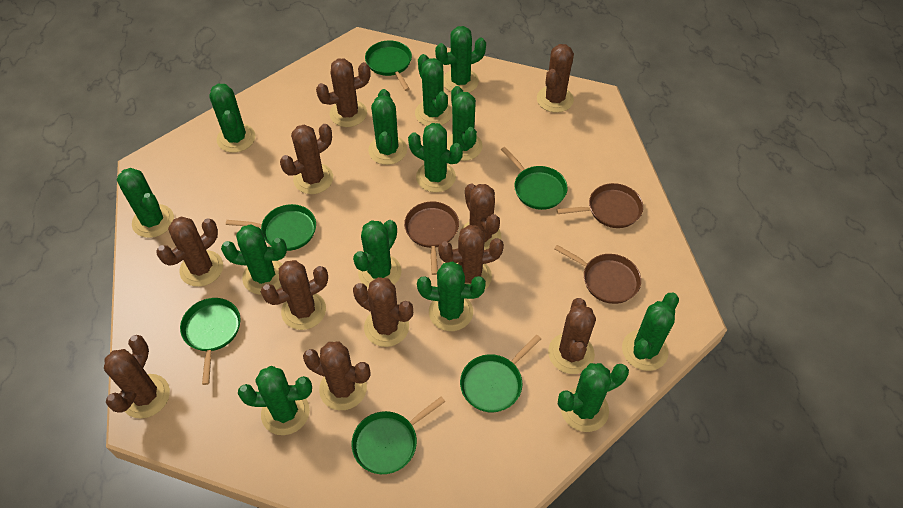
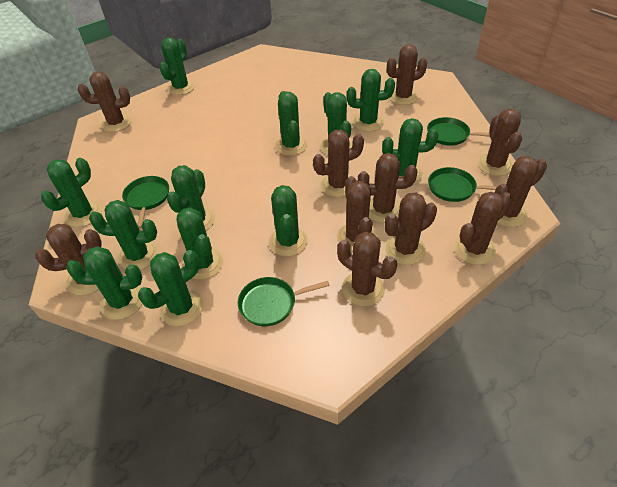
brown pan: [404,202,459,275] [554,245,641,304] [557,183,643,228] = 3 -> none = 0
green cactus: [117,168,174,238] [209,84,255,153] [221,224,287,295] [238,366,312,435] [353,220,402,288] [368,89,407,165] [408,123,463,192] [415,54,452,126] [417,261,486,331] [435,26,486,93] [447,86,483,161] [558,363,629,432] [622,293,679,371] = 13 -> [41,158,102,227] [66,246,142,320] [89,200,158,270] [138,250,204,326] [159,38,195,95] [167,165,215,231] [176,207,223,279] [269,185,308,256] [275,91,307,156] [320,92,352,155] [347,69,395,132] [382,118,439,185] = 12
green pan: [180,298,241,385] [226,204,316,251] [351,396,445,474] [365,40,412,91] [460,335,541,412] [501,147,568,210] = 6 -> [122,176,169,229] [238,277,330,326] [427,117,490,146] [428,167,498,202] = 4

